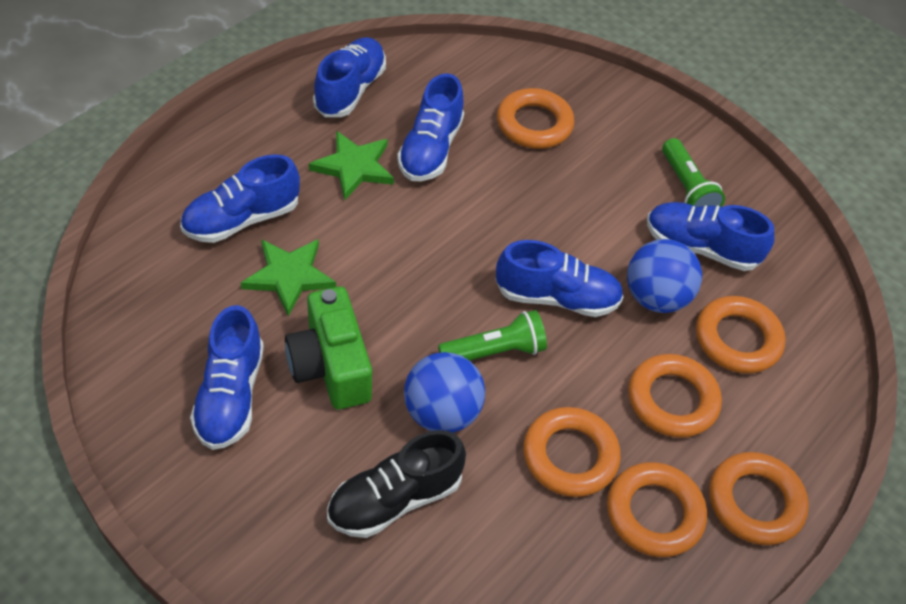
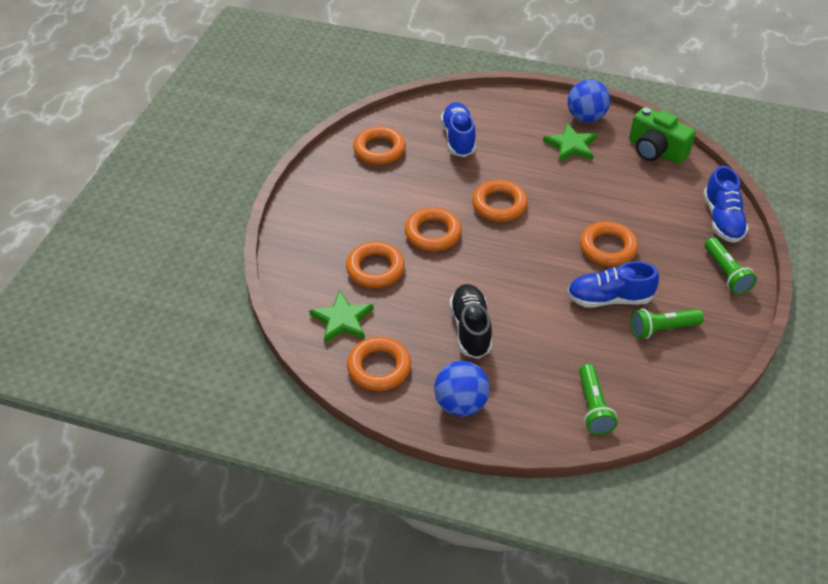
blue shoe: [180,154,300,243] [190,305,264,450] [313,37,386,117] [397,73,464,181] [495,240,624,317] [647,202,774,271] = 6 -> [441,102,476,157] [567,261,659,307] [703,166,749,243] = 3
green flashlight: [438,310,547,361] [662,138,725,207] = 2 -> [579,364,617,435] [631,309,704,339] [705,237,757,294] = 3

